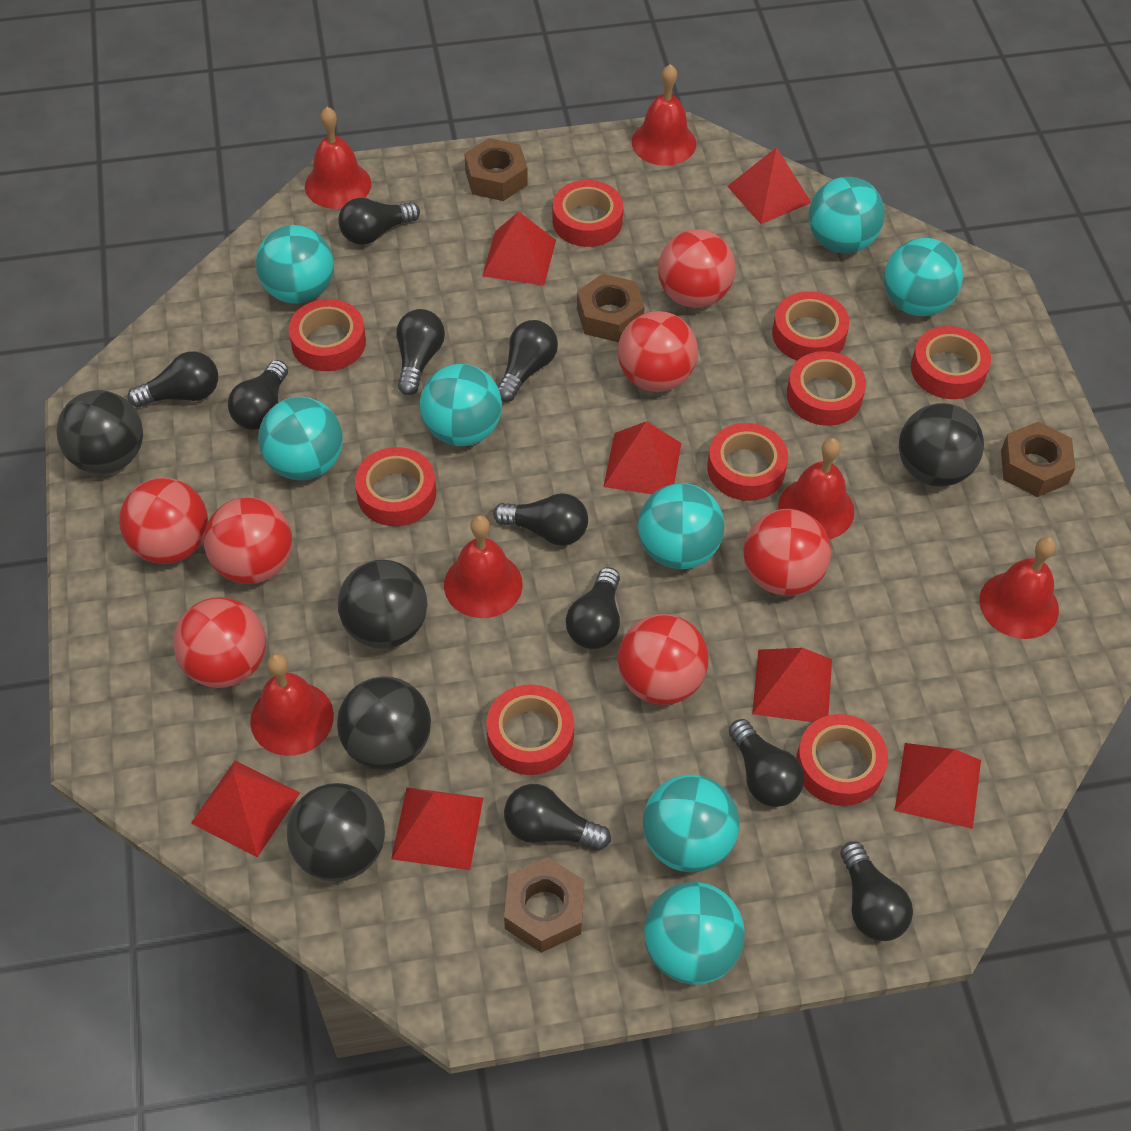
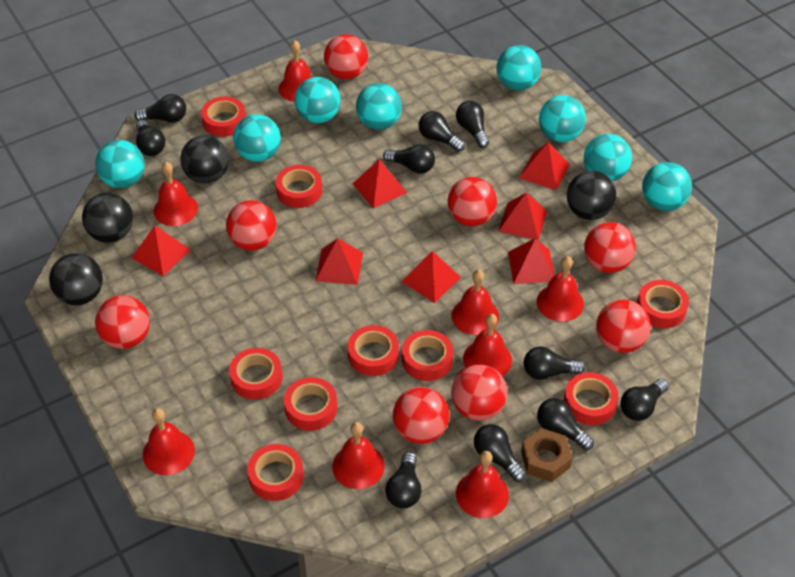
black ball: [56,390,143,474] [287,783,385,882] [337,677,431,770] [338,560,427,649] [899,403,984,487] = 5 -> [49,253,103,305] [82,193,133,243] [180,135,229,184] [567,171,617,220] = 4
brown nut: [465,138,528,201] [504,857,585,953] [577,274,645,342] [1001,422,1075,497] = 4 -> [521,428,573,482] = 1
red ball: [119,478,208,564] [173,597,266,688] [204,497,292,584] [618,311,698,392] [618,614,708,705] [658,229,735,308] [743,509,831,596] = 7 -> [95,295,150,349] [226,200,277,251] [324,34,368,80] [393,387,449,444] [447,177,497,226] [451,364,507,421] [584,222,636,273] [596,299,651,353] = 8
red bell: [250,653,334,756] [305,107,371,209] [444,515,523,618] [632,64,696,166] [778,438,855,539] [979,537,1059,639] = 6 -> [143,408,195,475] [153,162,198,226] [278,40,312,102] [332,422,385,489] [452,270,499,335] [456,451,509,518] [463,314,512,376] [537,256,584,322] = 8

